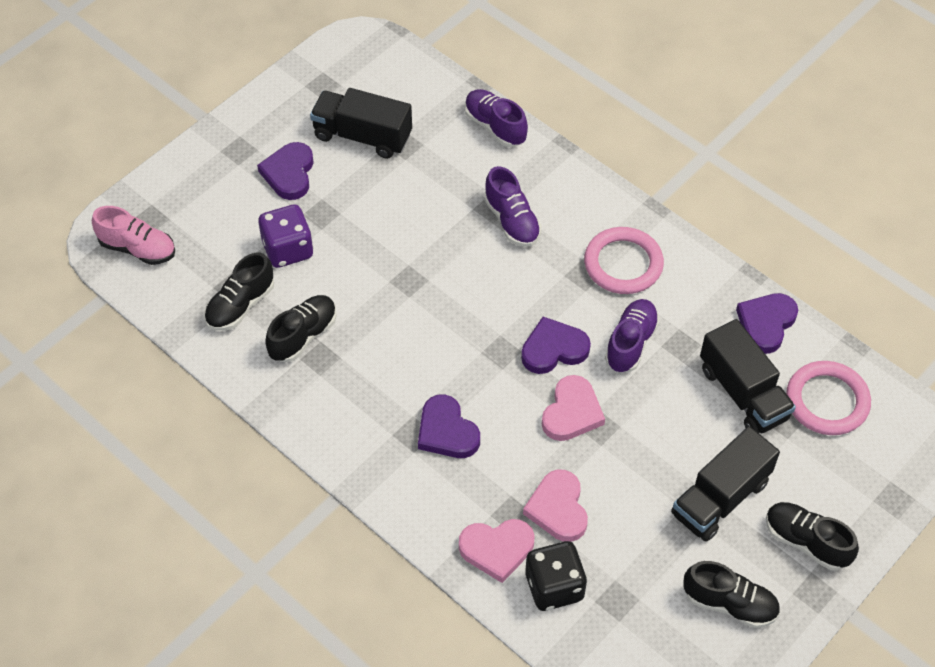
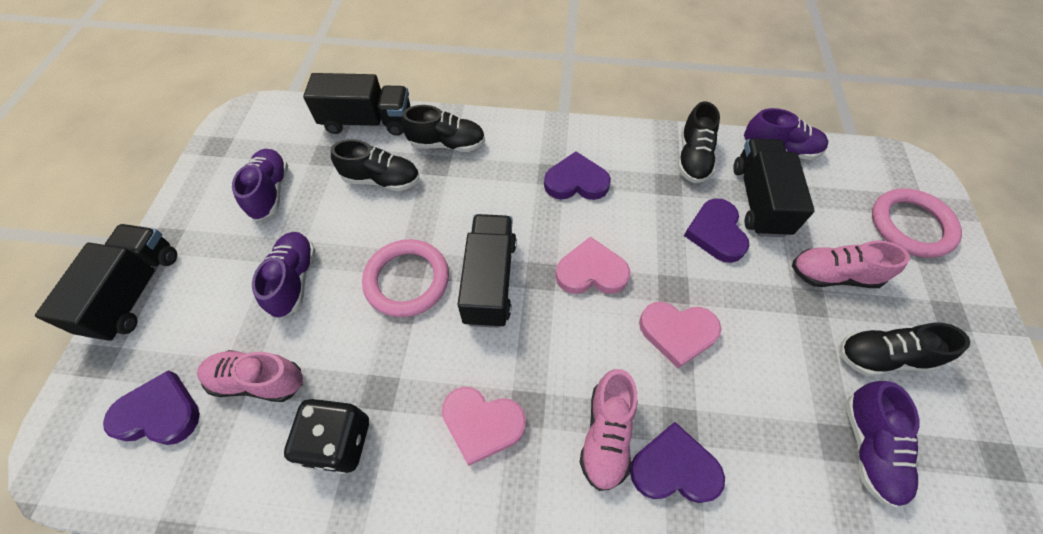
black truck: [310,88,412,159] [671,426,780,542] [700,319,796,433] = 3 -> [35,224,177,341] [303,73,410,136] [458,214,517,328] [733,138,815,237] = 4
pink shoe: [92,206,175,265] = 1 -> [197,350,303,402] [580,369,637,491] [792,240,910,288] = 3
purple dice: [258,204,314,268] = 1 -> none = 0
purple shoe: [465,89,528,147] [484,166,542,247] [605,299,660,372] = 3 -> [232,149,288,220] [252,232,316,318] [744,108,828,160] [845,381,919,508] = 4

